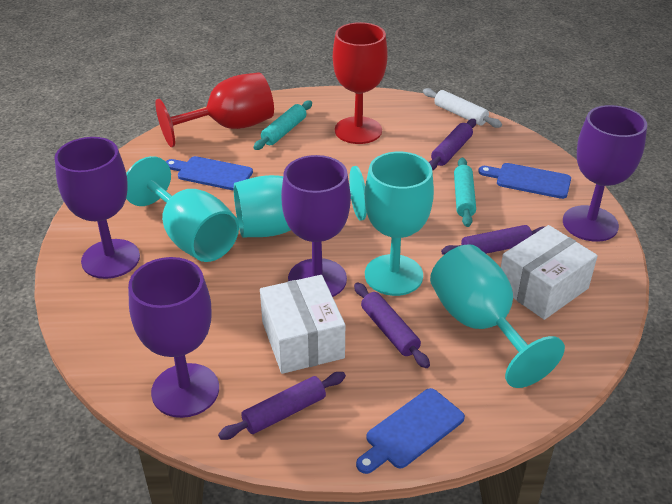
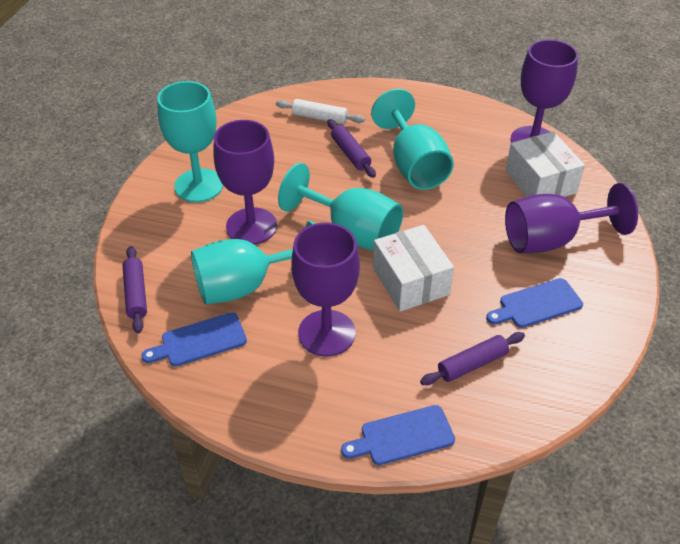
purple rolling pin: [218,372,346,440] [354,282,430,368] [429,119,476,170] [441,225,545,255] = 4 -> [122,246,147,333] [328,119,376,178] [420,332,525,385] = 3
red goblet: [155,72,274,147] [333,22,388,144] = 2 -> none = 0
turquoise rolling pin: [254,101,312,150] [454,157,476,227] = 2 -> none = 0

